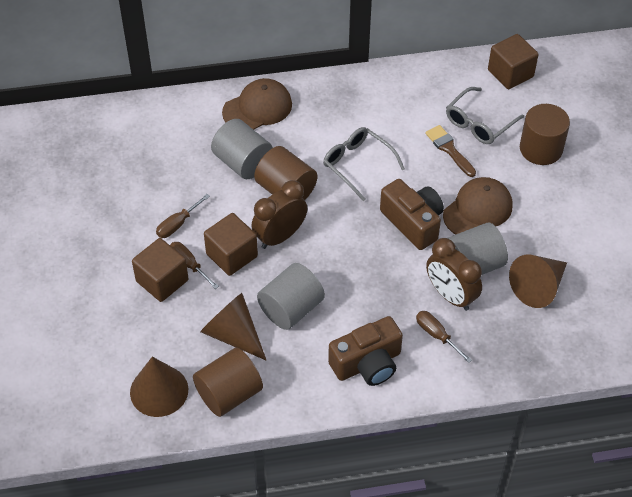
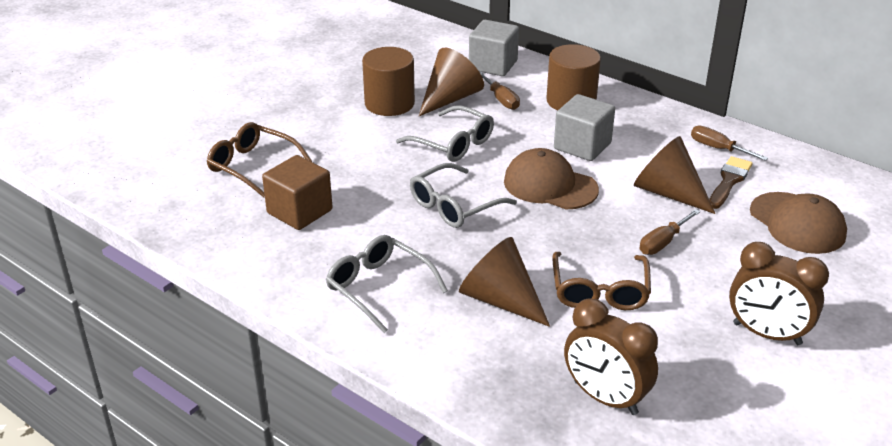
brown camera: [328,316,403,386] [380,179,444,250] = 2 -> none = 0
brown cube: [132,238,189,302] [204,213,258,276] [488,34,539,89] = 3 -> [262,155,332,230] = 1
brown cylinder: [193,348,263,417] [254,146,317,200] [520,104,570,165] = 3 -> [362,47,415,116] [546,44,601,110] = 2
brown glasses: none = 0 -> [207,122,312,197] [552,252,651,310] = 2
grey cube: none = 0 -> [469,20,519,76] [554,94,615,161] = 2
grey cylinder: [211,119,273,179] [257,263,325,330] [448,223,508,275] = 3 -> none = 0
grey glasses: [323,127,405,201] [446,87,524,144] = 2 -> [326,235,448,333] [396,105,494,162] [410,163,517,228] = 3

